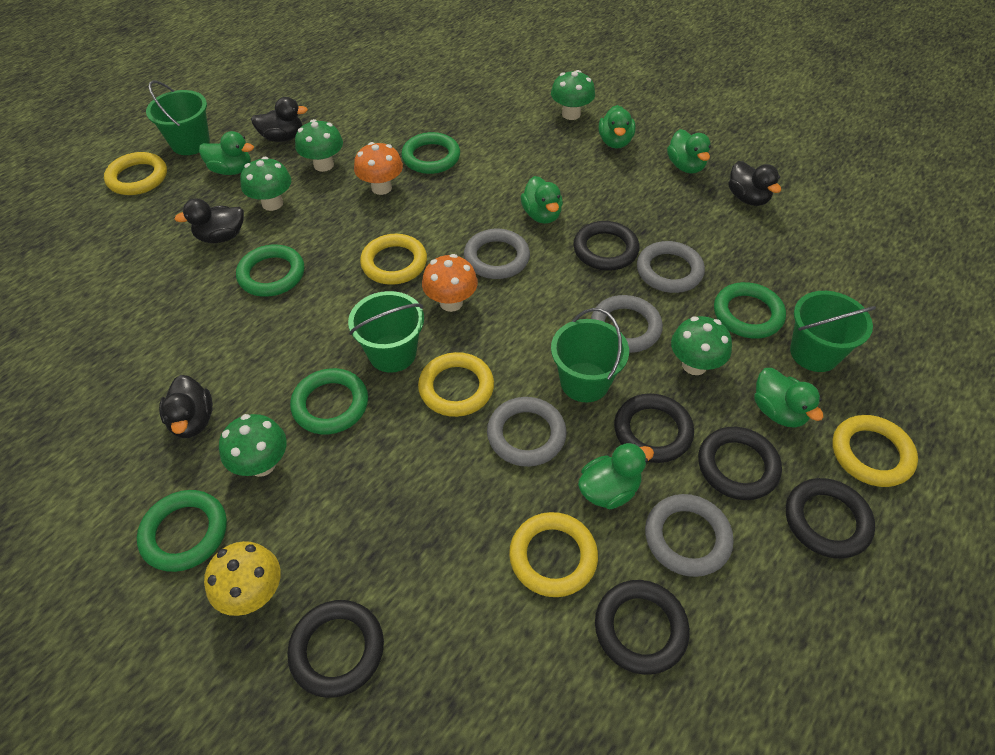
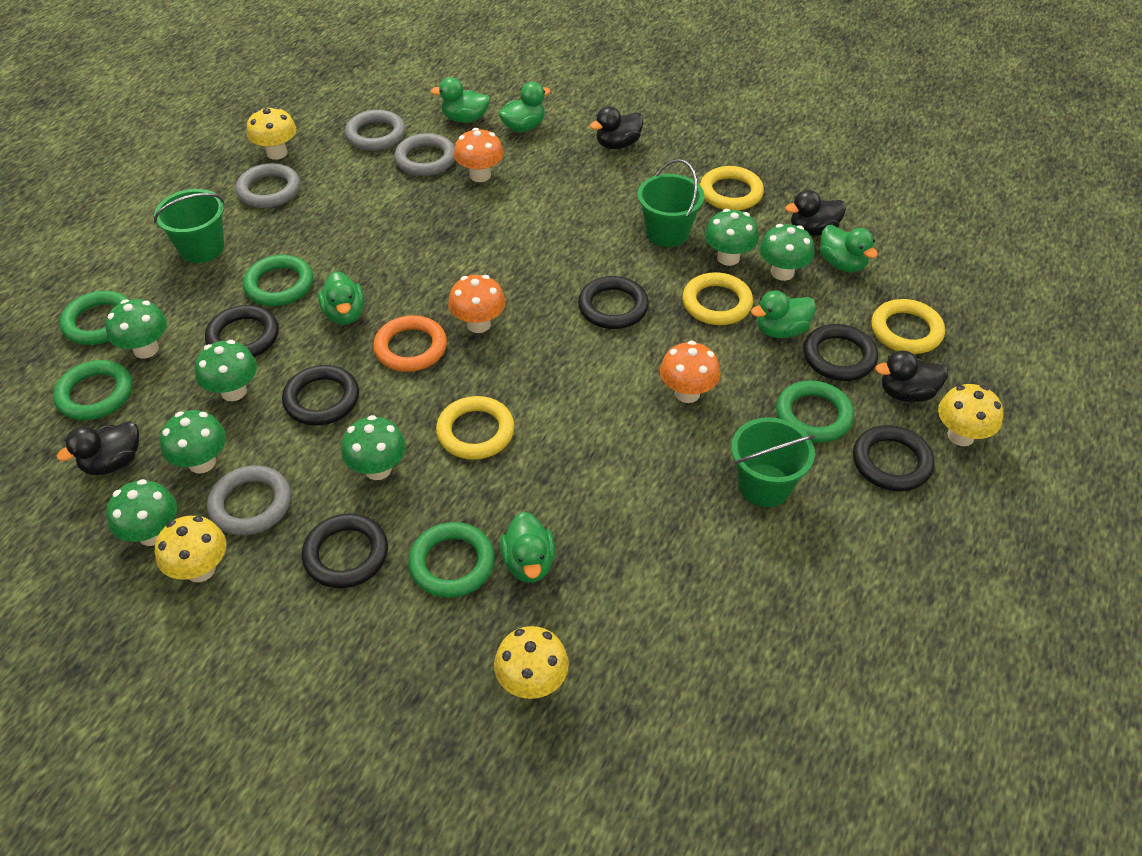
green bucket: [146,80,210,155] [348,291,424,373] [551,308,629,402] [790,291,876,372] = 4 -> [154,189,224,263] [638,159,704,247] [731,417,815,507] = 3
green mushroom: [219,414,287,477] [240,157,291,211] [295,119,343,172] [551,70,595,120] [671,316,732,375] = 5 -> [105,299,167,359] [106,479,177,546] [160,410,226,473] [195,340,257,401] [341,415,406,480] [705,209,759,266] [760,224,815,281] = 7
grey ring: [464,229,530,279] [487,397,566,467] [591,295,663,353] [637,241,705,293] [645,494,734,577] = 5 -> [207,465,291,535] [236,163,300,208] [345,110,406,151] [394,133,455,176] = 4
orange mushroom: [354,142,403,195] [422,254,478,312] = 2 -> [448,275,505,333] [454,128,504,182] [660,341,720,403] = 3
orange ring: none = 0 -> [373,315,447,372] = 1
yellow mushroom: [204,541,281,616] = 1 -> [155,516,226,582] [247,106,297,160] [494,626,569,699] [938,384,1003,446] = 4
yellow ring: [104,152,167,195] [360,234,427,285] [418,352,494,417] [509,512,598,597] [832,415,918,487] = 5 -> [436,396,515,460] [682,272,753,325] [700,166,764,211] [871,299,945,354] = 4

